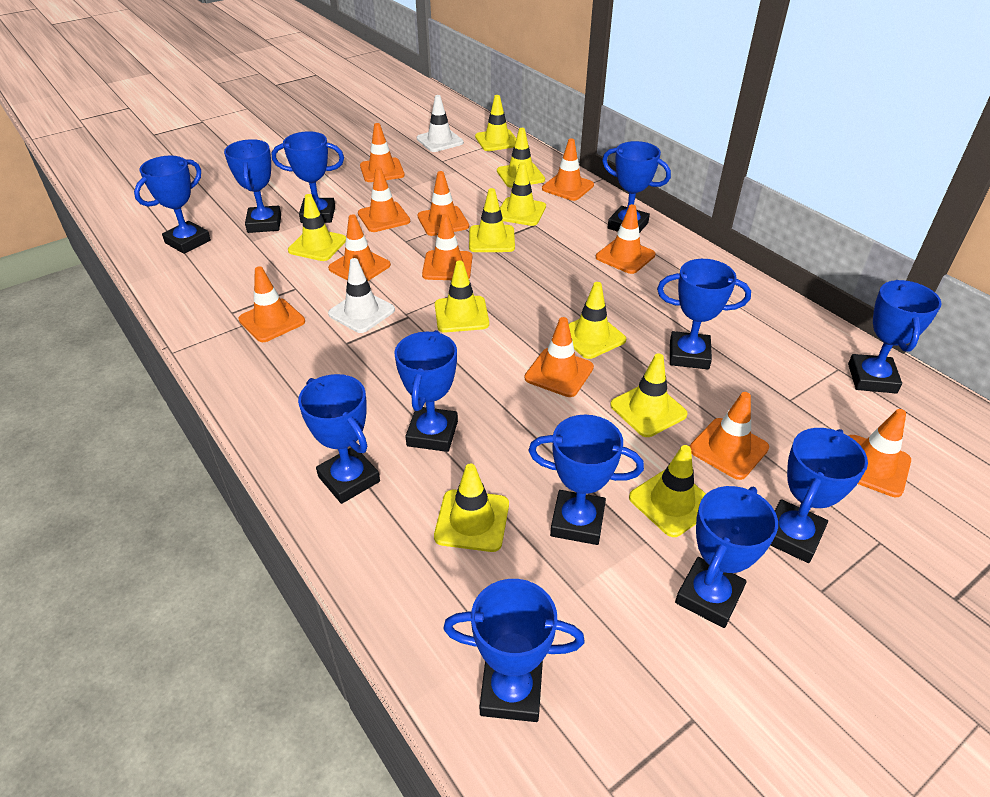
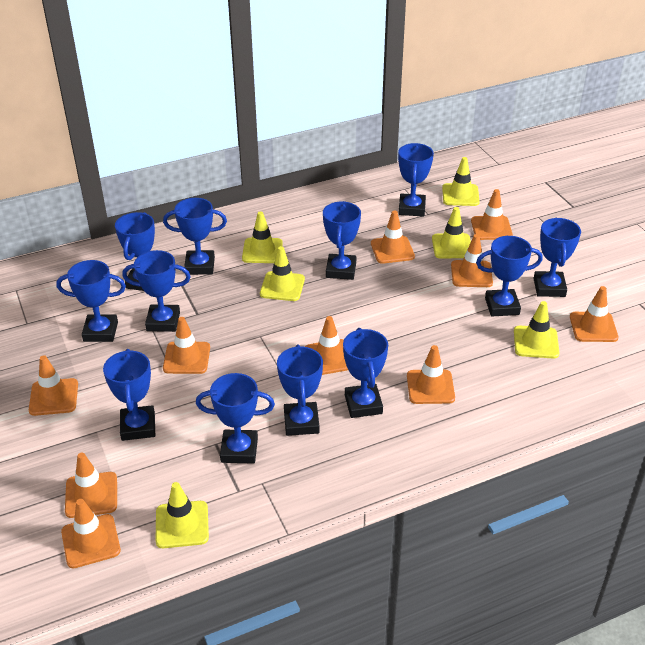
orange traffic cone: [238,266,305,342] [328,214,391,281] [358,167,410,232] [360,123,405,182] [418,171,469,236] [422,214,472,280] [525,317,594,397] [542,138,594,201] [596,204,655,274] [689,392,769,480] [849,409,911,497] = 11 -> [29,355,78,416] [61,499,121,568] [65,453,117,518] [163,317,210,374] [305,316,348,375] [371,211,415,264] [407,345,455,404] [451,234,493,287] [471,189,513,240] [570,286,618,342] = 10
white traffic cone: [328,258,395,333] [417,95,464,152] = 2 -> none = 0
yellow traffic cone: [288,194,346,261] [434,464,509,552] [435,261,489,332] [469,188,515,252] [475,95,516,151] [497,128,545,188] [500,162,546,226] [569,282,626,359] [610,353,688,437] [629,445,706,537] = 10 -> [156,482,209,548] [242,211,283,263] [260,246,305,301] [432,207,471,259] [442,157,480,206] [514,301,559,359] = 6

